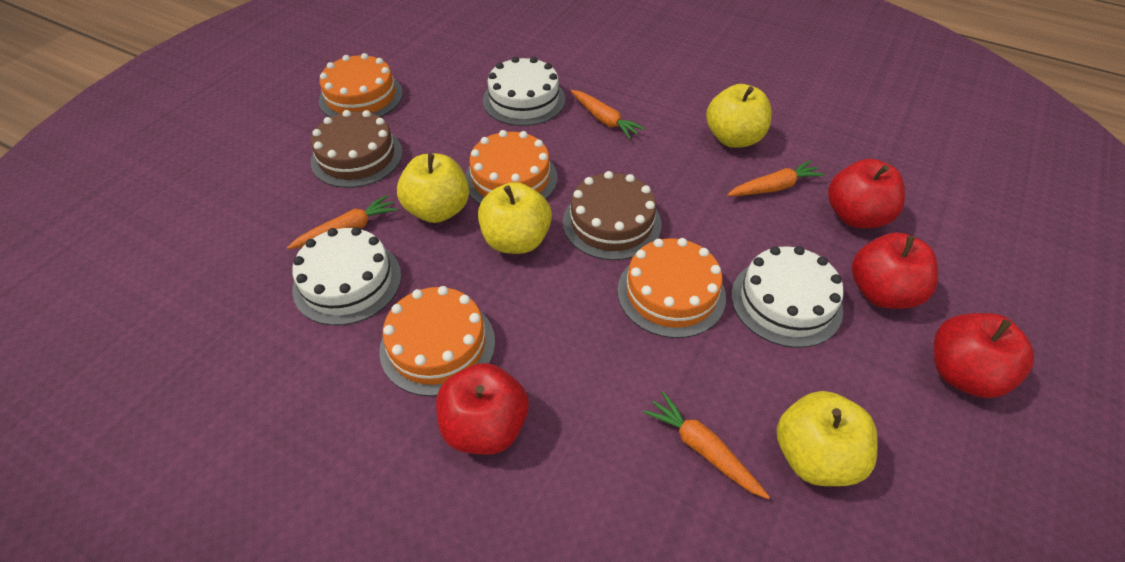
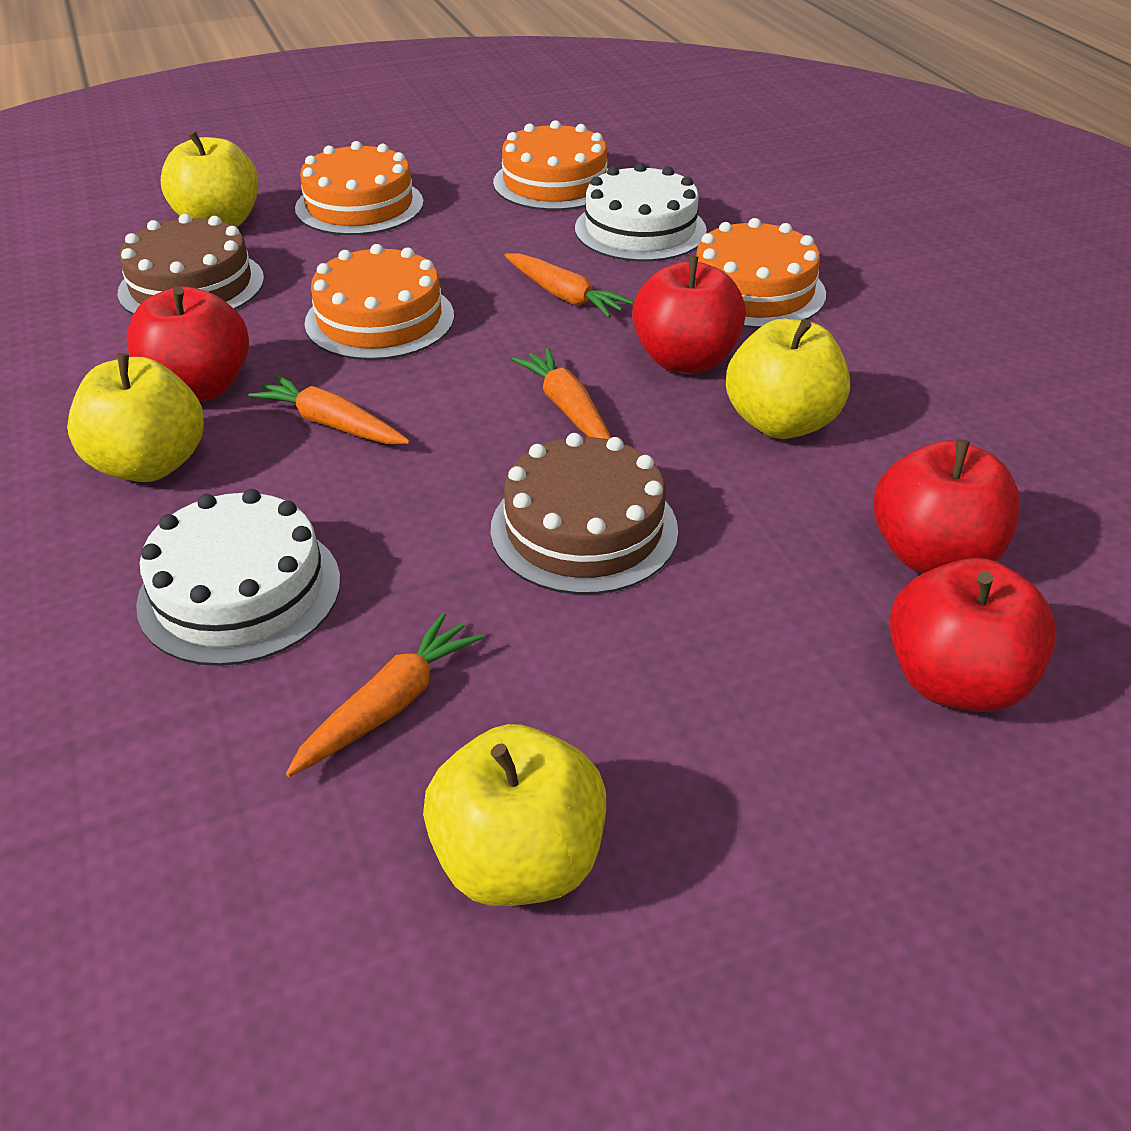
white cake: [292,227,401,326] [483,57,565,126] [731,246,844,348] = 3 -> [136,489,340,666] [575,163,707,261] = 2

